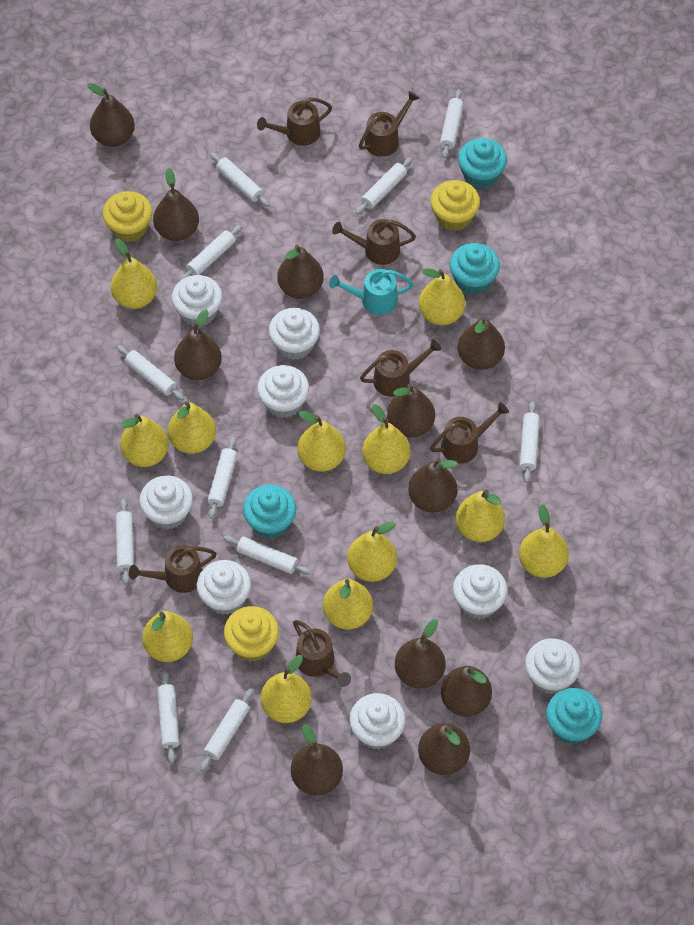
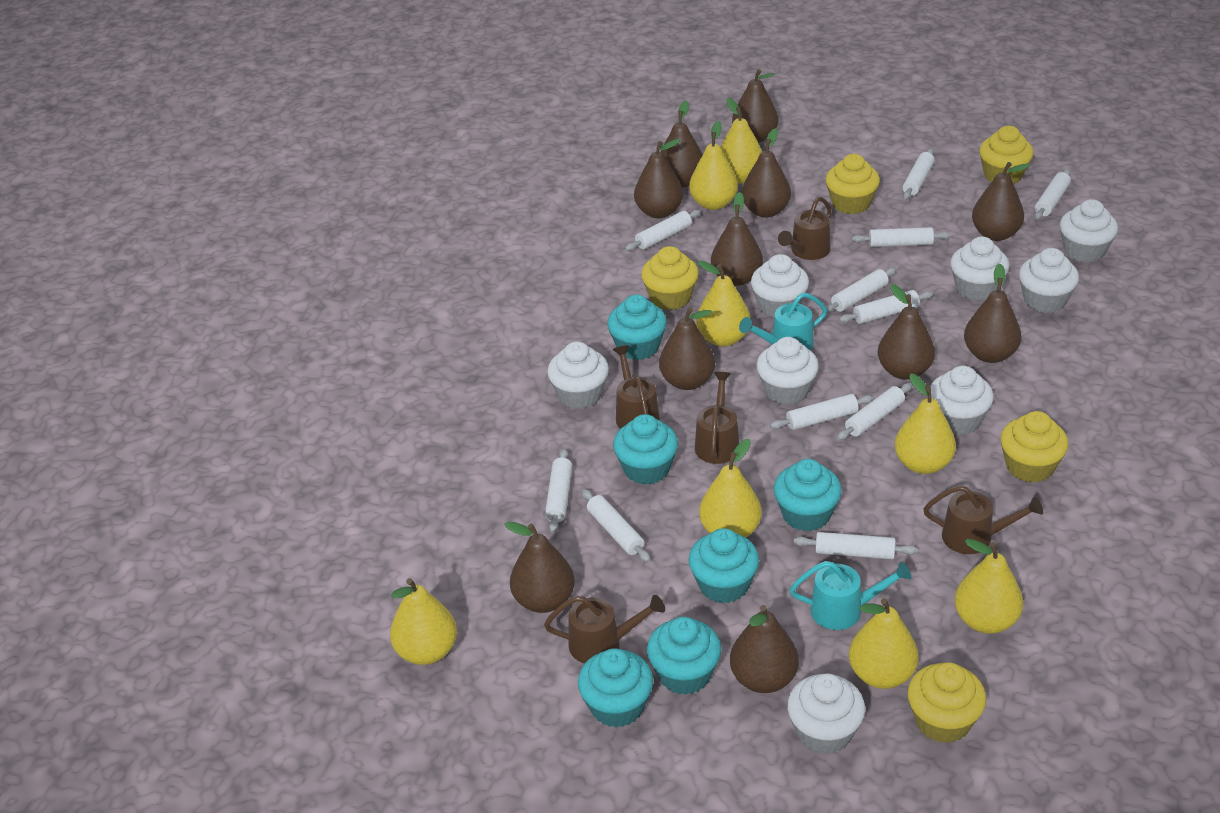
brown watering can: [129,545,217,593] [257,98,332,146] [293,620,351,687] [332,219,416,265] [359,91,420,157] [360,339,441,397] [430,402,509,464] = 7 -> [544,595,665,664] [613,345,660,429] [695,372,739,464] [778,197,832,260] [923,485,1043,554] = 5
turquoise cupcake: [243,485,297,539] [450,243,500,295] [458,138,507,189] [546,688,602,744] = 4 -> [578,648,653,727] [607,294,667,360] [613,414,678,485] [647,617,721,695] [688,528,759,603] [774,459,842,531] = 6
turquoise watering can: [329,269,414,315] = 1 -> [739,293,827,350] [790,561,912,630] = 2
yellow cupcake: [103,191,152,242] [224,606,279,661] [430,180,480,231] = 3 -> [641,246,699,310] [826,154,880,214] [907,662,986,743] [980,126,1033,184] [1000,411,1068,483] = 5
yellow pear: [111,239,157,309] [120,414,169,467] [142,611,193,662] [168,401,216,454] [260,655,312,723] [297,411,346,472] [323,578,373,630] [347,521,397,582] [362,404,411,474] [419,269,465,325] [456,490,505,542] [519,504,569,578] = 12 -> [390,578,457,665] [689,121,738,210] [696,260,751,347] [699,439,762,537] [721,98,762,184] [849,598,919,689] [894,373,956,474] [954,539,1023,634] = 8

